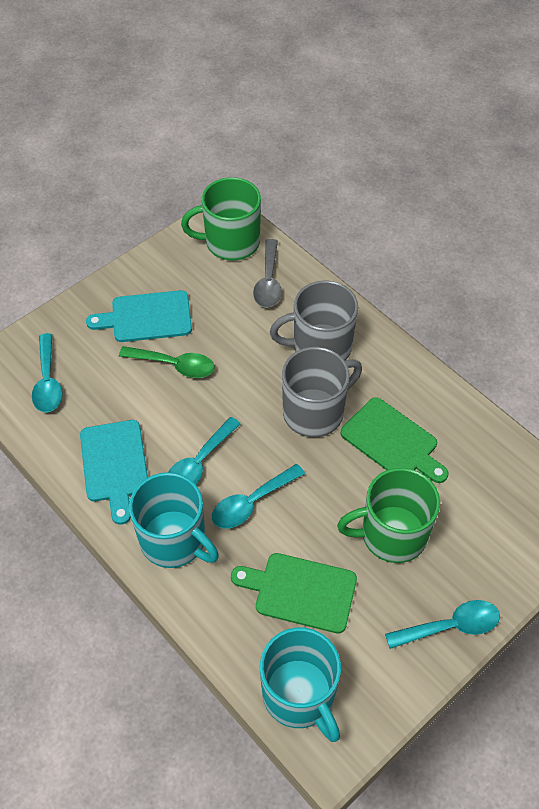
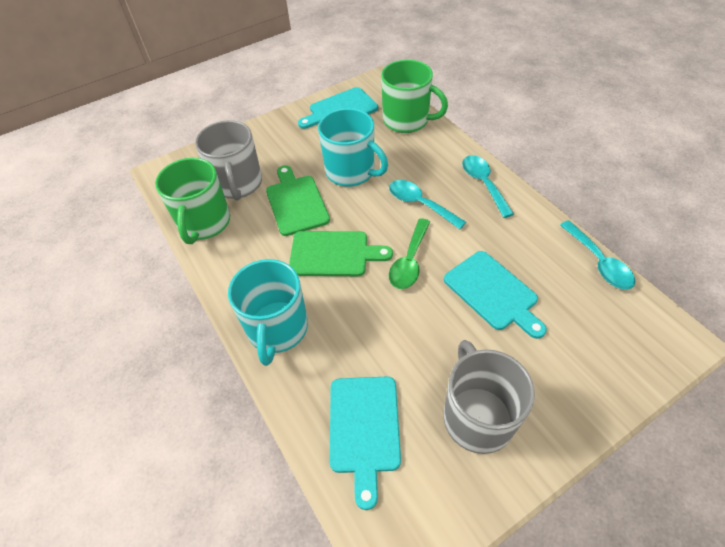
grey spoon: [253,239,282,308] = 1 -> none = 0
turquoise cutting board: [80,420,148,525] [86,290,192,342] = 2 -> [298,87,378,129] [330,377,401,510] [444,251,547,339] = 3
turquoise spoon: [32,333,63,412] [168,417,241,484] [212,464,305,529] [385,600,500,649] = 4 -> [389,180,466,229] [462,155,514,218] [560,220,635,290] = 3

